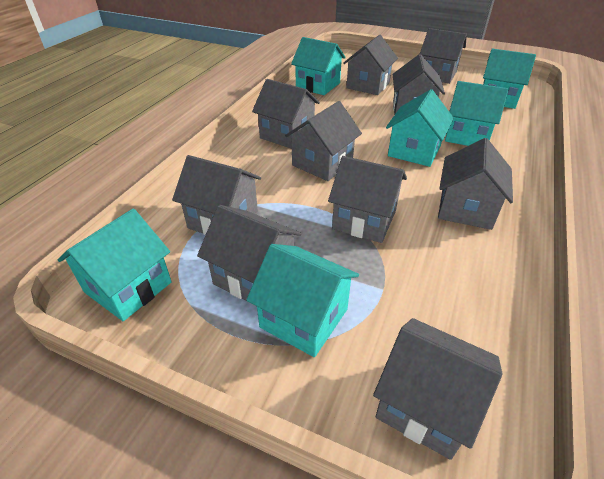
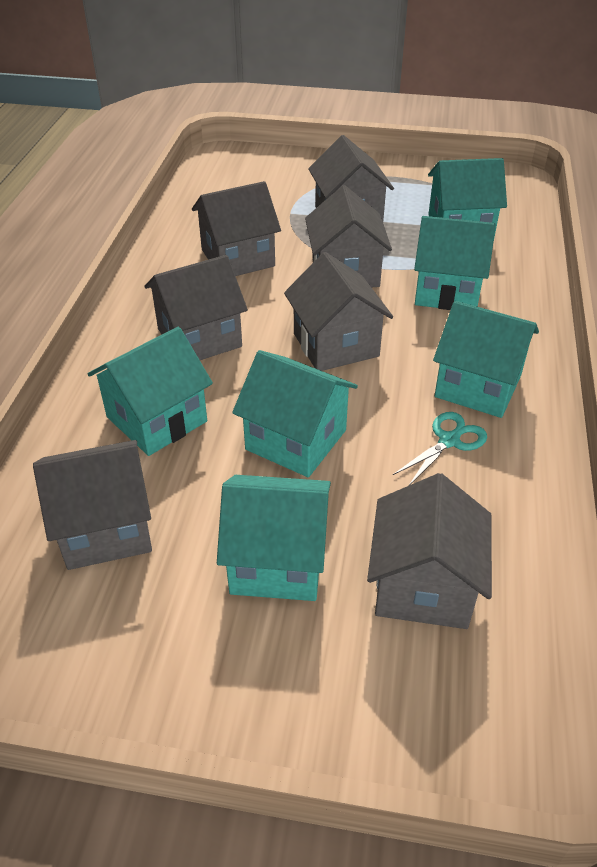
grey house: [172,155,261,235] [197,205,301,300] [252,79,320,149] [285,101,362,181] [328,156,407,243] [343,35,398,95] [373,318,502,460] [393,54,445,114] [420,28,467,84] [438,138,513,230] = 10 -> [33,440,152,570] [144,255,248,360] [192,181,281,276] [284,252,393,371] [305,185,392,287] [308,135,394,221] [367,473,492,629] = 7
turquoise scissors: none = 0 -> [393,412,487,485] = 1

